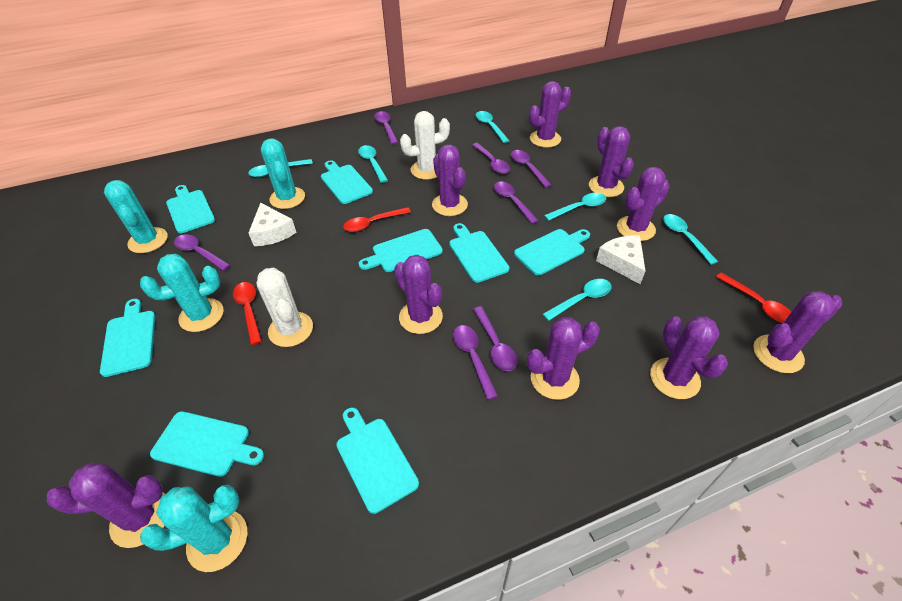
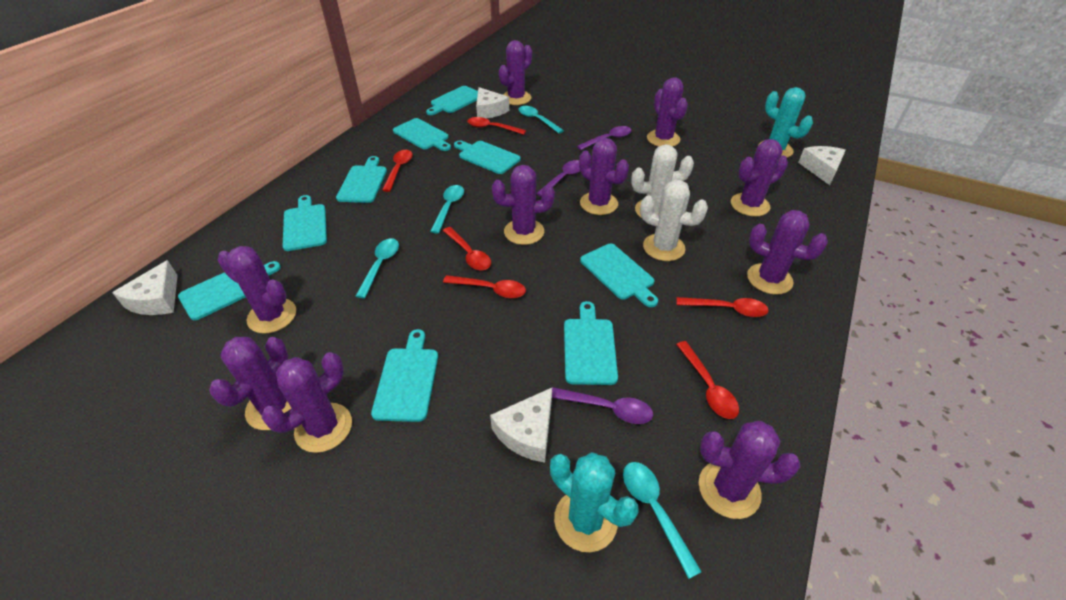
purple cactus: [46,463,165,548] [394,255,443,334] [432,145,468,216] [527,317,600,400] [529,81,571,148] [589,126,634,197] [617,167,670,241] [650,316,728,399] [753,291,842,373] = 9 -> [209,337,291,430] [217,246,296,334] [262,352,352,453] [492,165,555,245] [499,40,532,105] [579,138,629,215] [647,77,688,147] [699,421,801,519] [731,139,788,216] [747,210,828,295] = 10
purple spoon: [174,234,230,271] [374,111,398,145] [453,325,498,400] [472,143,510,174] [473,306,517,371] [494,182,539,224] [511,150,551,188] = 7 -> [536,160,580,197] [552,387,653,424] [577,126,631,150] = 3
red spoon: [233,282,262,345] [343,207,411,232] [716,272,791,323] = 3 -> [382,150,413,192] [443,227,491,270] [443,275,526,298] [467,117,526,135] [676,297,769,317] [676,341,739,419] = 6
turquoise cactus: [104,180,168,253] [140,254,224,332] [140,485,247,572] [261,139,305,209] = 4 -> [550,452,639,552] [758,87,813,158] = 2
turquoise cutting board: [100,299,155,377] [150,411,264,477] [166,185,215,233] [321,160,373,204] [336,407,419,514] [358,229,443,272] [449,223,509,283] [514,229,590,275] = 8 -> [178,261,281,320] [283,195,327,251] [336,156,387,203] [371,329,438,422] [393,118,451,151] [426,86,478,115] [454,141,521,174] [564,301,618,385] [580,244,658,307] = 9
turquoise spoon: [248,159,313,177] [358,145,388,183] [476,111,509,143] [542,279,612,321] [544,193,606,221] [663,214,718,265] = 6 -> [356,239,399,298] [430,185,464,234] [518,106,564,134] [623,462,702,579] = 4
white cheese: [249,202,297,246] [596,236,645,284] = 2 -> [112,260,178,315] [476,87,509,118] [490,388,552,463] [798,146,846,185] = 4

